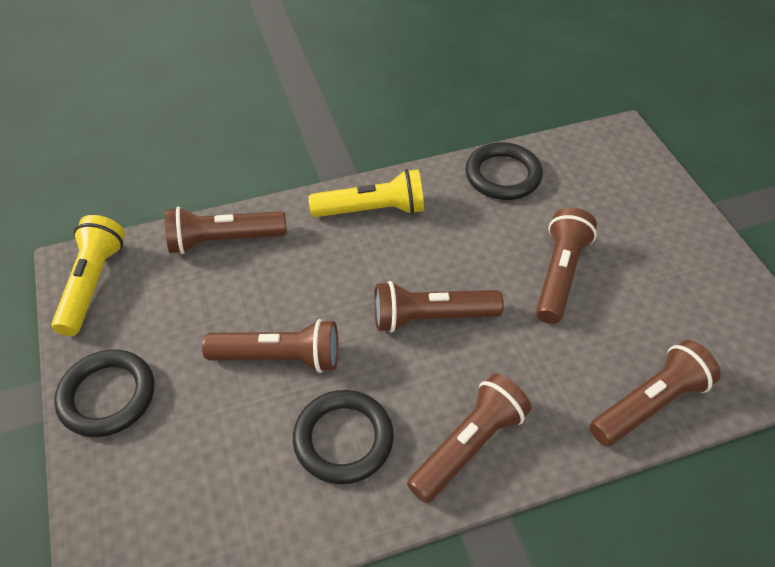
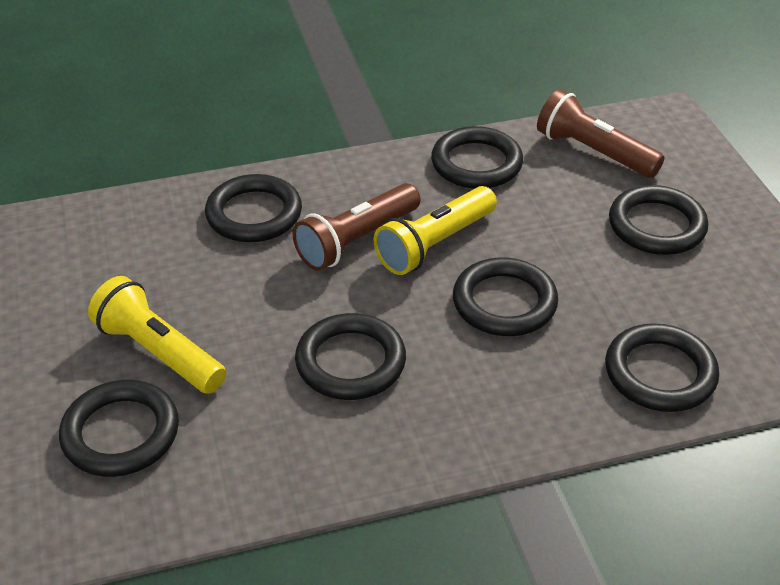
black ring: [54,350,154,437] [293,390,394,484] [465,142,543,200] = 3 -> [59,380,179,477] [205,174,302,242] [295,313,406,400] [431,126,523,189] [453,257,558,336] [605,323,719,412] [609,185,708,255] = 7
brown flashlight: [165,207,287,254] [202,319,338,373] [374,281,504,333] [407,373,531,503] [536,208,597,324] [590,340,721,446] = 6 -> [292,183,420,271] [537,89,664,178] = 2

